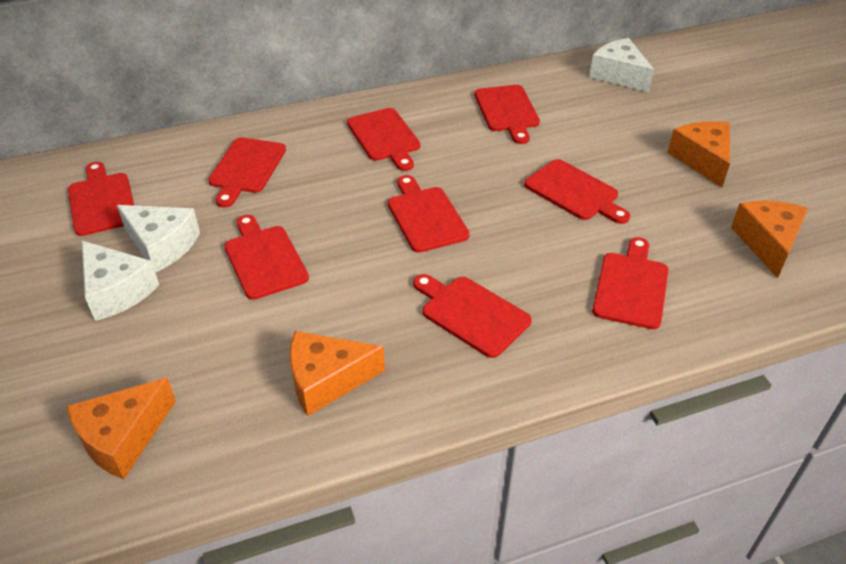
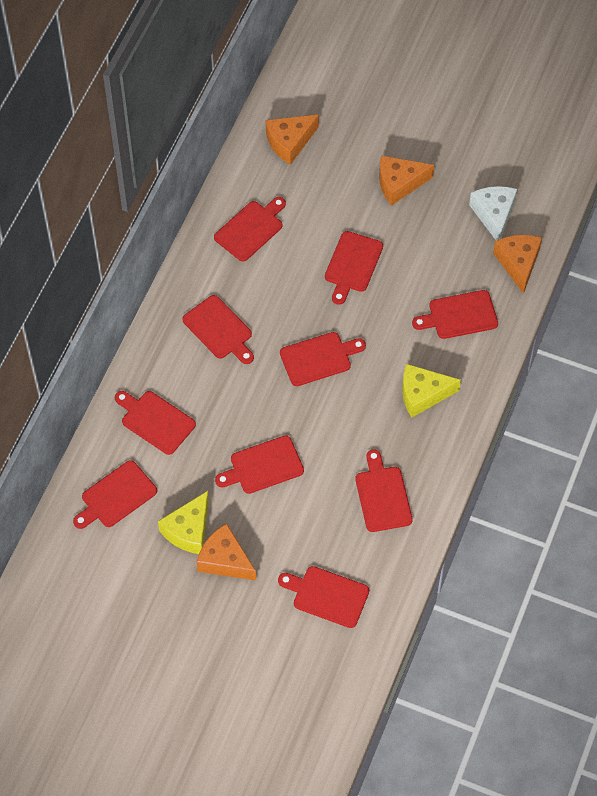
red cutting board: [68,162,134,236] [208,138,286,208] [224,215,309,300] [347,108,420,171] [388,175,470,253] [413,274,532,358] [474,85,540,144] [524,159,630,224] [592,237,668,329] = 9 -> [73,460,157,529] [115,391,196,455] [182,295,254,364] [214,197,286,261] [215,436,304,494] [278,566,369,628] [280,332,366,386] [325,231,383,305] [355,450,413,532] [412,290,498,339] = 10
white cheese: [82,241,159,321] [117,205,200,273] [589,38,654,92] = 3 -> [469,186,517,241] = 1
yellow cheese: none = 0 -> [158,491,209,554] [402,364,461,418] = 2

